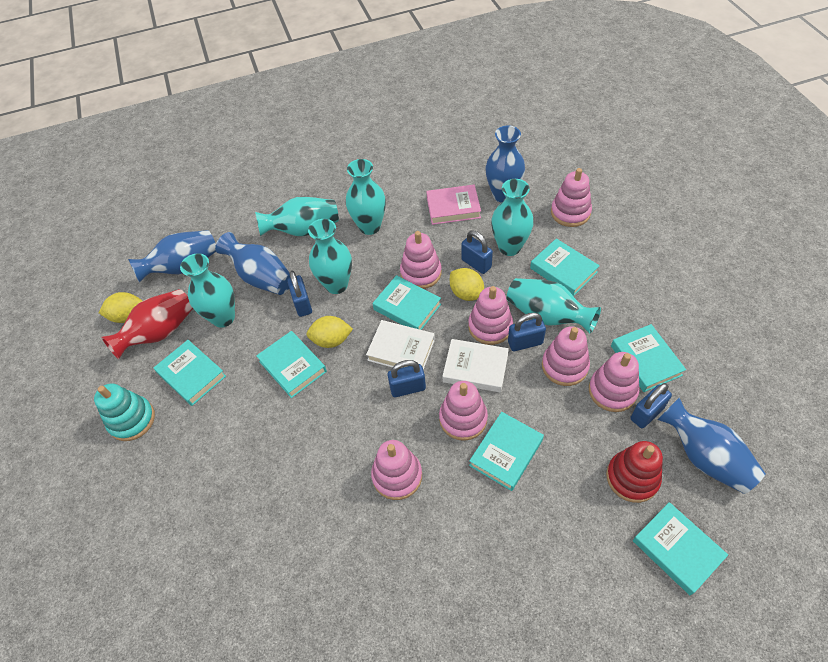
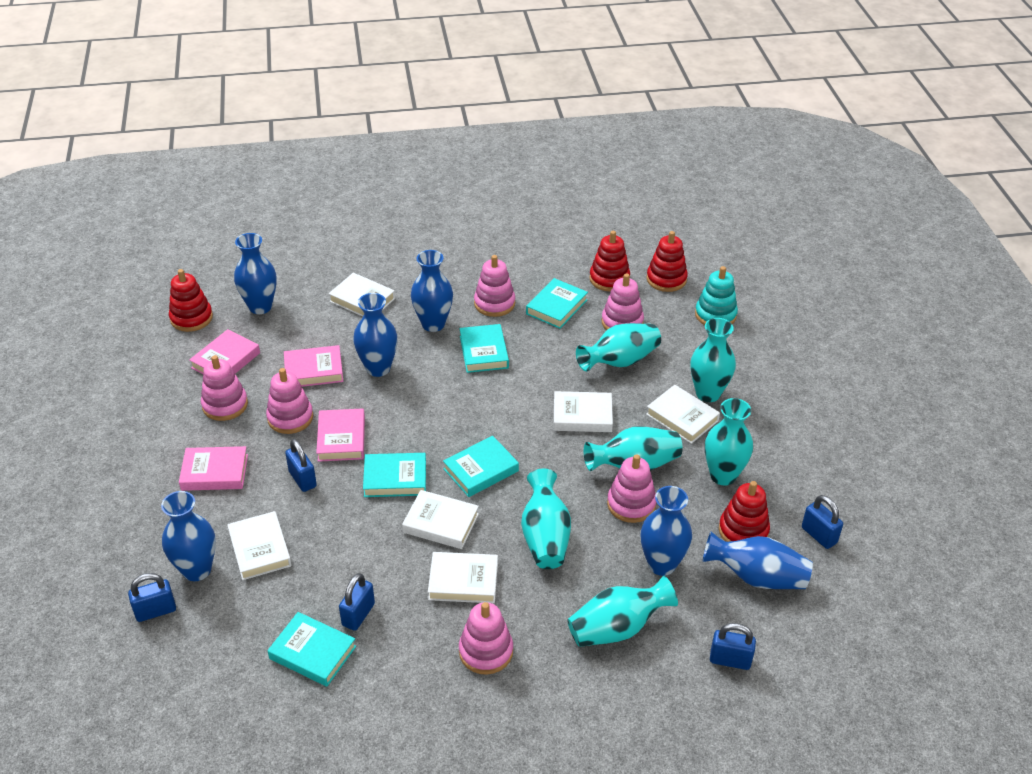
blue vase: [128,230,216,283] [215,232,290,295] [485,125,525,202] [657,397,766,494] = 4 -> [161,491,216,581] [234,233,277,314] [353,293,398,377] [411,250,453,332] [640,486,692,576] [703,532,813,589] = 6
pink book: [426,185,481,225] = 1 -> [179,446,248,491] [189,329,260,374] [284,345,343,387] [316,408,365,462] = 4
pink stacking toy: [371,440,422,500] [400,231,442,289] [439,381,488,441] [468,286,513,345] [542,326,590,386] [551,168,592,227] [589,352,639,412] = 7 -> [201,355,248,421] [266,368,313,434] [459,602,513,675] [474,255,515,317] [601,273,644,330] [607,454,656,523] = 6
red stacking toy: [606,441,663,503] = 1 -> [169,269,213,332] [589,231,630,292] [647,231,688,292] [719,481,770,542] = 4
red vase: [101,289,193,359] = 1 -> none = 0
turquoise book: [154,340,226,406] [256,331,327,398] [373,275,441,330] [469,412,544,491] [530,238,600,296] [611,324,686,392] [633,502,728,596] = 7 -> [267,612,356,687] [363,453,426,497] [443,436,519,497] [460,324,509,373] [526,278,588,329] = 5
white book: [366,320,435,370] [443,339,509,392] = 2 -> [227,511,292,580] [328,273,395,317] [402,490,479,549] [428,552,498,603] [554,391,613,432] [646,385,720,444] = 6
yellow lemon: [99,292,142,323] [306,316,353,348] [450,268,484,301] = 3 -> none = 0

